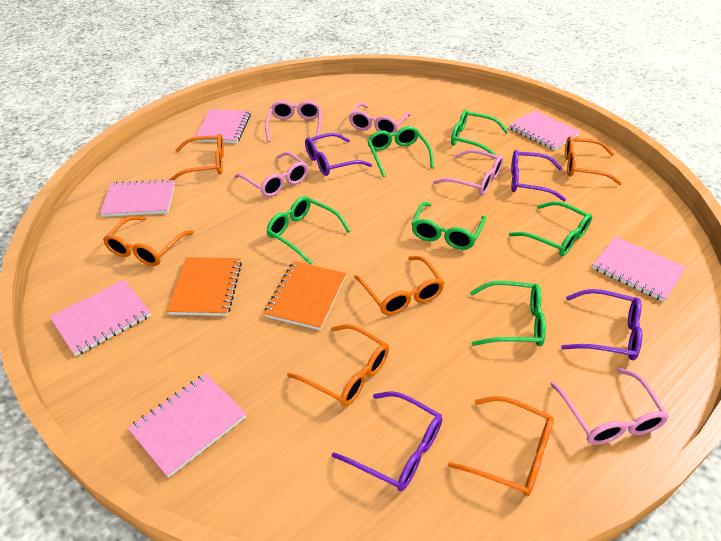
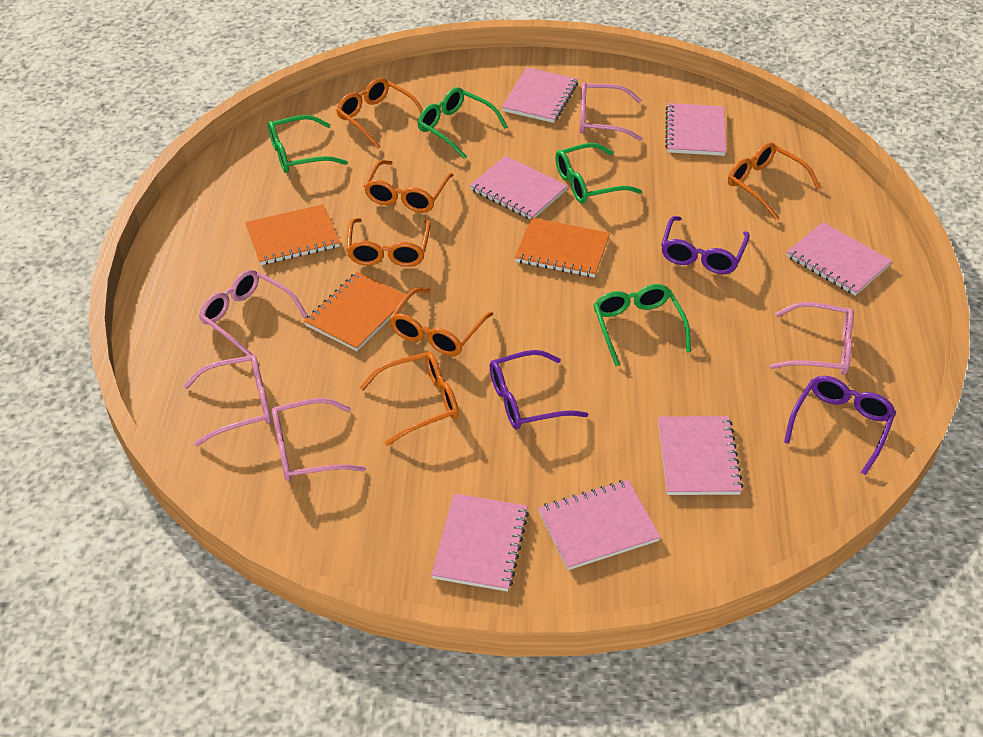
green glasses: [267,196,351,265] [367,126,434,177] [412,202,486,250] [451,109,509,156] [470,281,546,347] [509,201,592,256] = 6 -> [268,115,348,173] [418,87,508,159] [555,143,642,203] [594,284,691,366] = 4
orange notebook: [167,257,242,316] [264,261,346,330] = 2 -> [245,204,340,265] [304,271,408,351] [515,218,610,278] = 3
pink notebook: [49,280,151,356] [100,179,175,217] [128,373,246,478] [195,109,251,143] [509,110,581,151] [592,236,686,302] = 6 -> [431,493,529,592] [469,156,568,220] [502,67,578,123] [538,480,661,570] [658,416,743,495] [665,103,726,156] [787,222,892,296] = 7
purple glasses: [305,133,372,176] [332,391,442,491] [511,150,566,201] [561,289,642,360] = 4 -> [490,350,588,429] [661,216,750,274] [784,376,896,475] = 3

